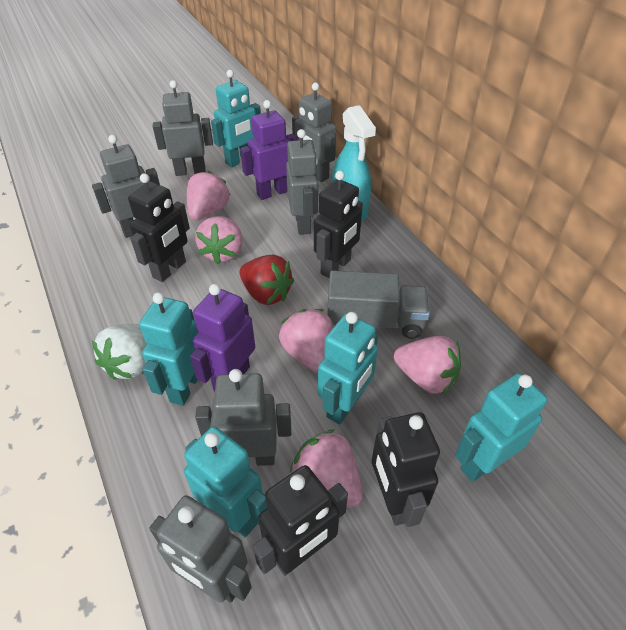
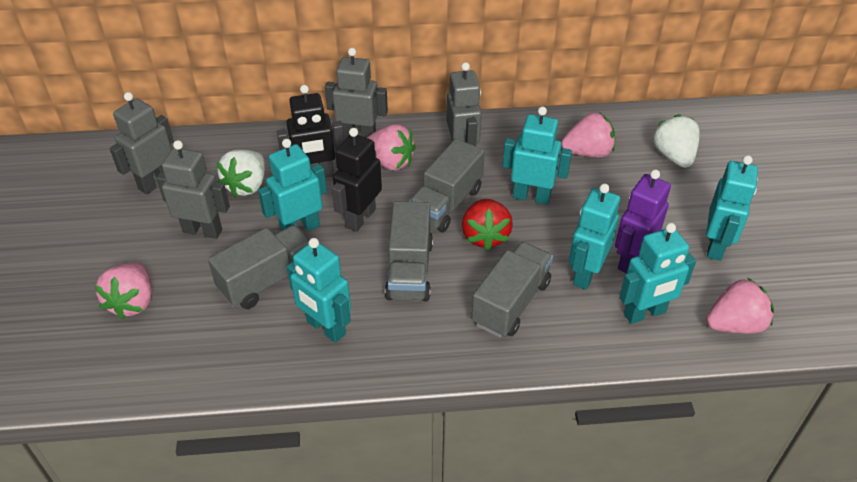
black robot: [128,173,190,282] [253,465,348,576] [314,171,363,279] [372,412,440,527] = 4 -> [277,85,344,178] [332,128,382,232] = 2
grey robot: [92,135,160,238] [149,495,252,603] [153,80,213,176] [195,369,291,466] [286,129,319,235] [292,83,336,182] = 6 -> [110,92,174,194] [156,140,230,239] [325,48,388,139] [447,62,482,146] = 4
grey truck: [327,271,430,339] = 1 -> [208,225,310,309] [385,201,433,301] [409,139,485,232] [471,242,553,337] = 4
pink strawberry: [187,171,230,220] [195,216,243,264] [279,309,333,373] [290,429,363,508] [394,336,461,394] = 5 -> [95,263,152,319] [367,124,416,171] [561,112,615,158] [706,277,774,334] = 4
purple robot: [190,284,255,391] [240,100,297,200] = 2 -> [615,170,671,273] = 1
turquoise robot: [139,292,199,406] [184,426,267,537] [211,70,261,167] [318,312,378,424] [455,373,547,482] = 5 -> [258,139,327,231] [287,238,351,343] [503,107,572,205] [569,184,620,290] [619,223,696,324] [706,155,758,261] = 6
turquoise spray bottle: [332,105,376,221] = 1 -> none = 0
white strawberry: [92,324,147,380] = 1 -> [217,149,265,197] [653,114,700,168] = 2

